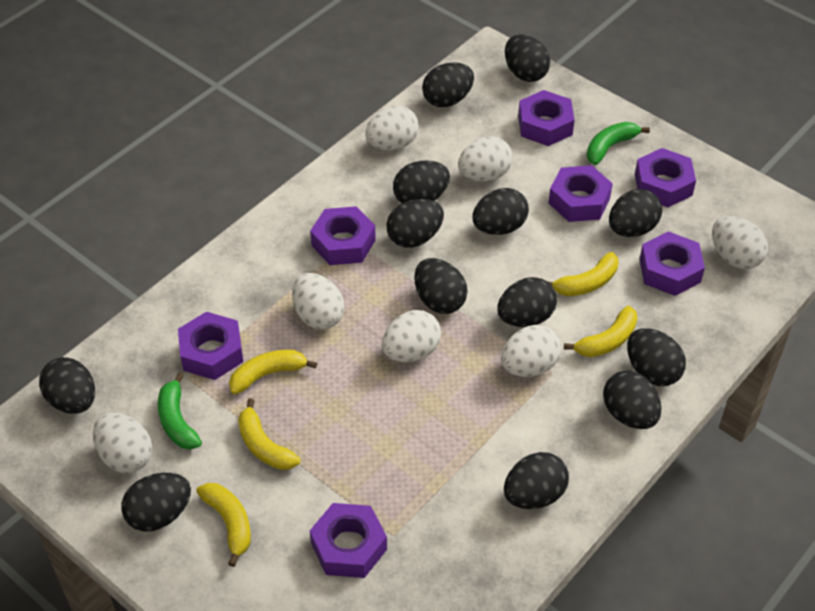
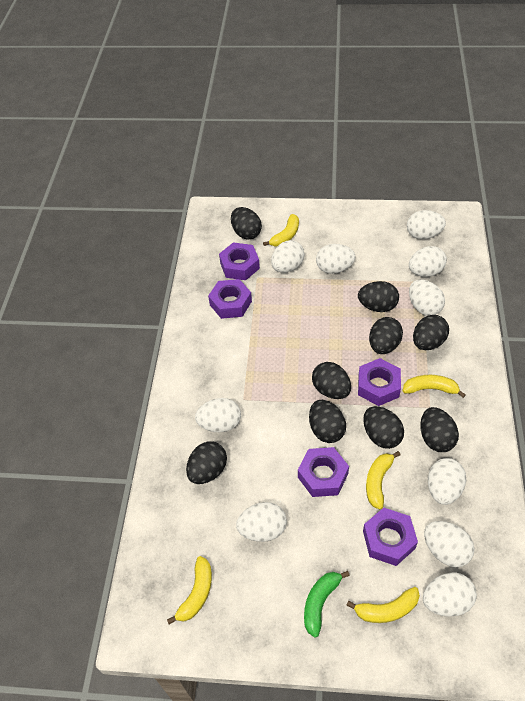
black egg: [39,357,95,414] [121,473,191,532] [387,199,444,248] [393,161,450,203] [414,258,468,314] [422,62,474,107] [472,188,529,235] [497,277,557,327] [504,452,569,509] [505,35,550,82] [603,370,662,429] [609,189,662,237] [627,328,686,386] = 13 -> [186,441,227,484] [231,207,262,240] [309,400,346,443] [312,362,351,399] [358,281,399,312] [363,406,404,449] [369,317,403,354] [413,315,449,350] [420,407,459,452] = 9
green banana: [158,372,202,450] [587,122,650,165] = 2 -> [304,571,350,638] = 1
purple nut: [178,312,243,380] [310,206,376,265] [310,503,387,578] [518,90,575,146] [549,165,613,222] [635,148,696,207] [640,231,705,296] = 7 -> [208,279,252,319] [219,242,260,280] [298,447,349,497] [358,358,401,406] [363,508,418,566] = 5
white egg: [93,413,152,473] [292,273,344,330] [365,106,419,150] [382,310,441,362] [458,136,513,182] [501,325,561,377] [712,216,768,269] = 7 -> [195,398,241,432] [236,502,287,542] [271,240,304,272] [316,244,355,274] [407,210,446,239] [409,246,447,277] [409,280,445,316] [423,573,477,617] [424,521,474,567] [428,458,466,505] = 10

